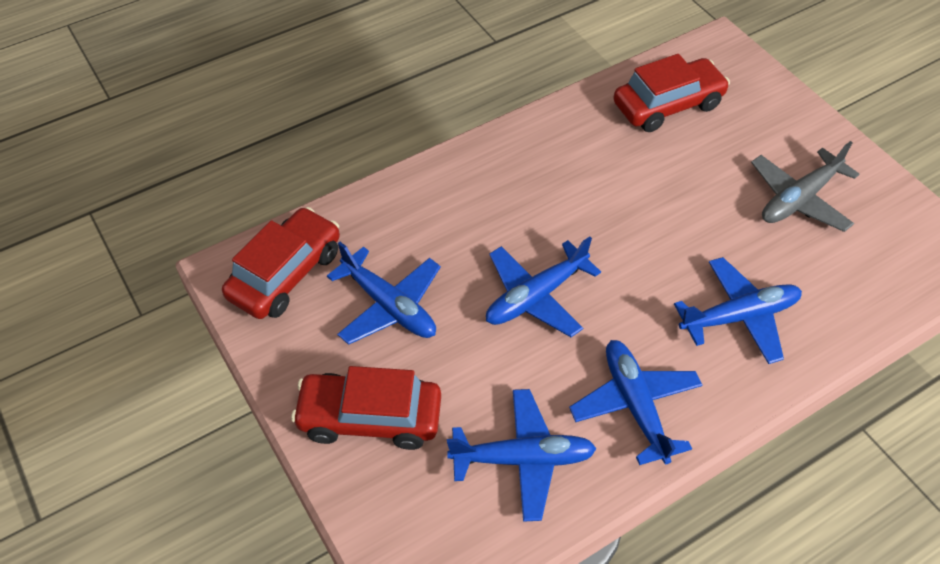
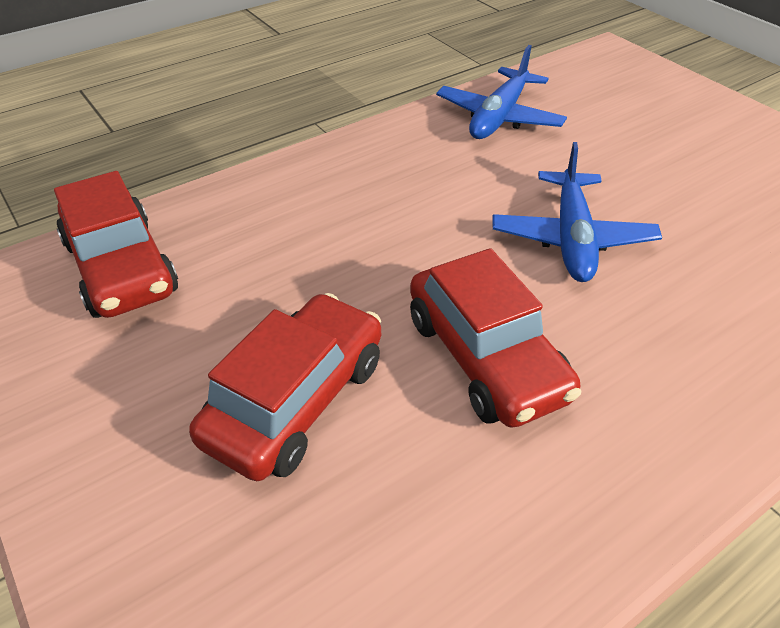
blue plane: [327,242,441,345] [447,389,597,522] [486,236,601,337] [569,340,703,465] [674,257,802,364] = 5 -> [436,45,567,139] [492,142,662,282] = 2
grey plane: [751,141,859,232] = 1 -> none = 0

